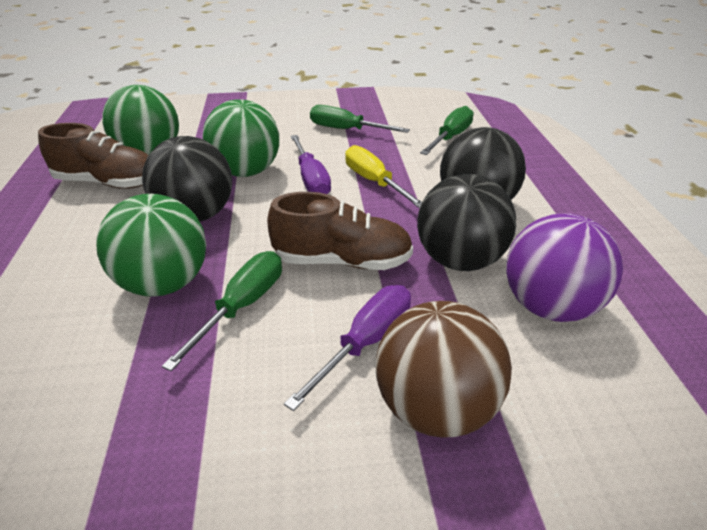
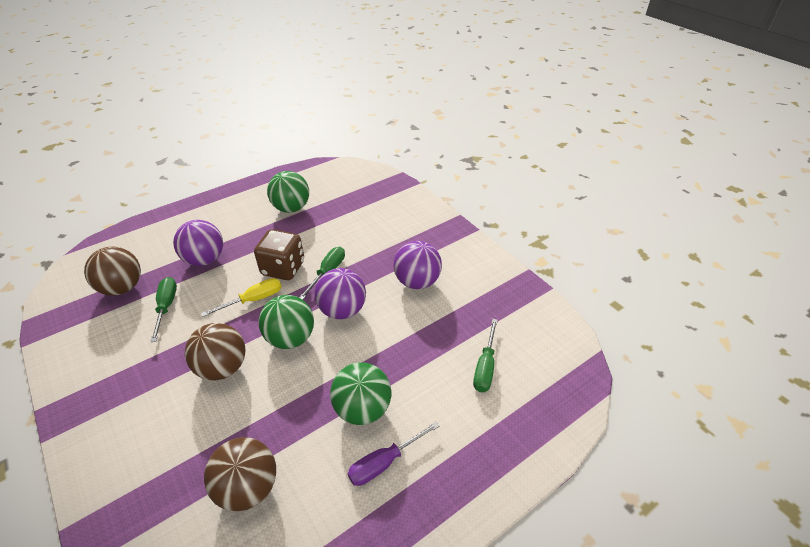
black ball: [142,136,232,222] [417,174,516,271] [440,127,526,200] = 3 -> none = 0
brown ball: [376,301,512,438] = 1 -> [84,247,141,296] [185,323,246,380] [204,437,276,511] = 3
brown dice: none = 0 -> [254,229,304,280] = 1
brown shoe: [38,123,148,189] [267,192,413,270] = 2 -> none = 0
purple ball: [506,213,623,322] = 1 -> [173,220,223,266] [315,268,366,319] [393,241,442,289] = 3
purple screwdriver: [284,285,411,411] [291,135,331,194] = 2 -> [348,422,439,486] = 1

